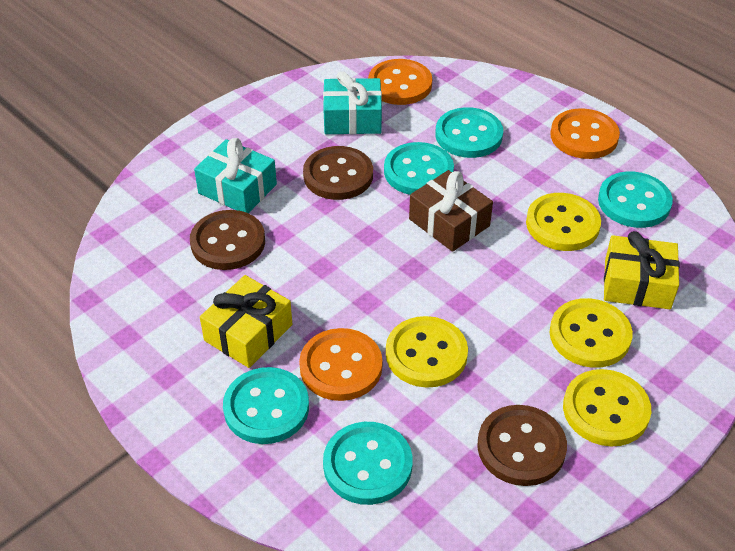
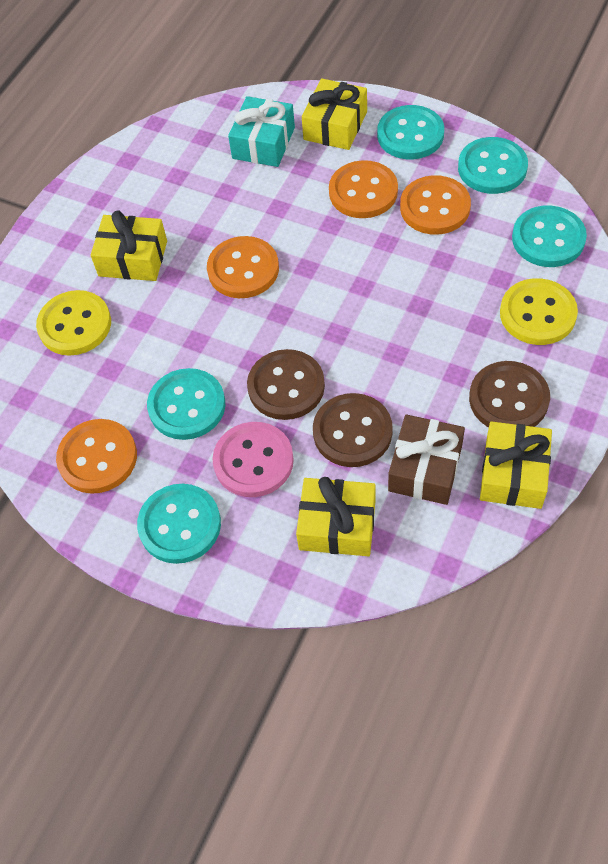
orange button: [299,328,382,401] [368,59,432,105] [550,108,620,159] = 3 -> [56,419,137,494] [207,236,279,298] [329,160,398,218] [400,175,471,235] = 4
pink button: none = 0 -> [212,422,294,497] = 1
turquoise gift: [194,138,277,213] [323,71,382,134] = 2 -> [228,96,295,167] = 1
yellow button: [386,316,468,388] [526,193,601,251] [549,298,633,368] [563,369,651,446] = 4 -> [36,290,111,356] [500,278,578,345] = 2
yellow gift: [200,275,292,368] [604,231,680,309] = 2 -> [91,210,167,281] [296,477,376,556] [302,78,367,150] [480,421,552,509] = 4

